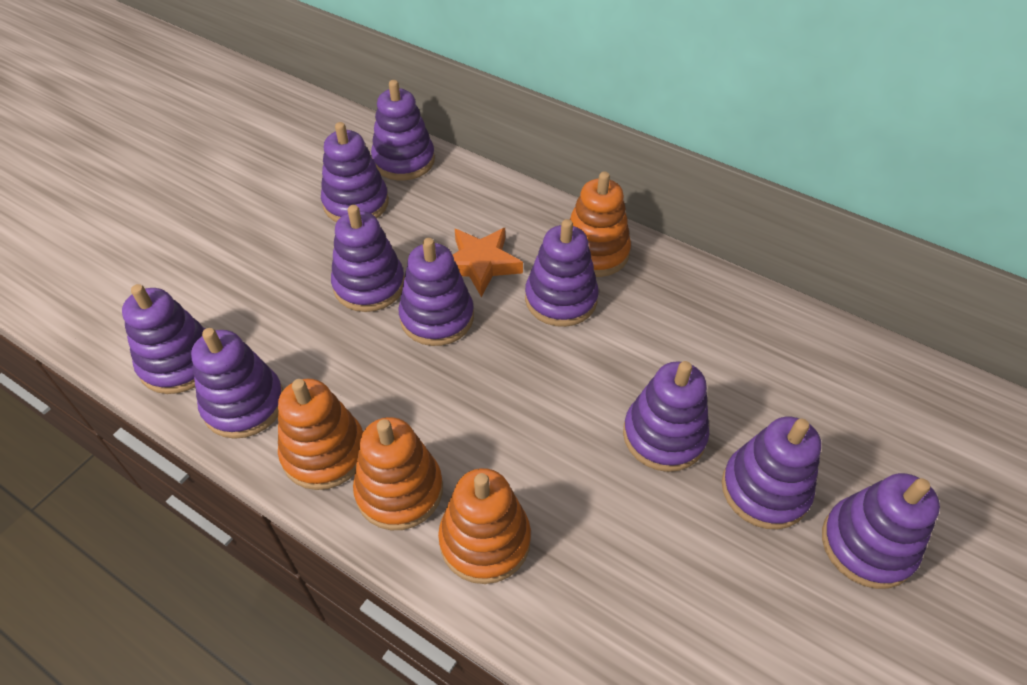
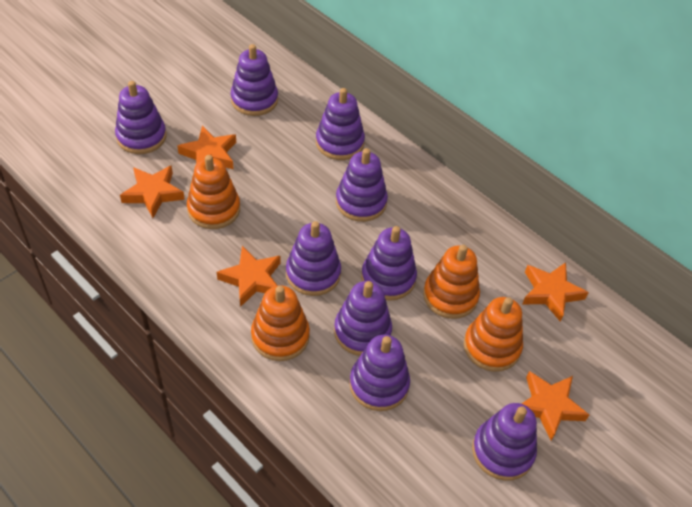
orange star: [453,228,523,297] = 1 -> [120,165,185,218] [177,126,236,169] [217,246,281,307] [522,262,589,322] [522,371,589,441] = 5
purple stacking toy: [122,284,205,394] [191,328,283,439] [321,122,389,222] [331,205,405,312] [371,80,435,180] [398,238,474,346] [525,219,599,327] [623,361,709,472] [722,417,821,530] [822,473,940,589] = 10 -> [115,81,166,154] [231,44,278,116] [286,221,341,296] [316,88,365,160] [334,281,392,356] [336,148,388,222] [349,335,410,411] [361,226,417,301] [472,403,537,481] = 9

